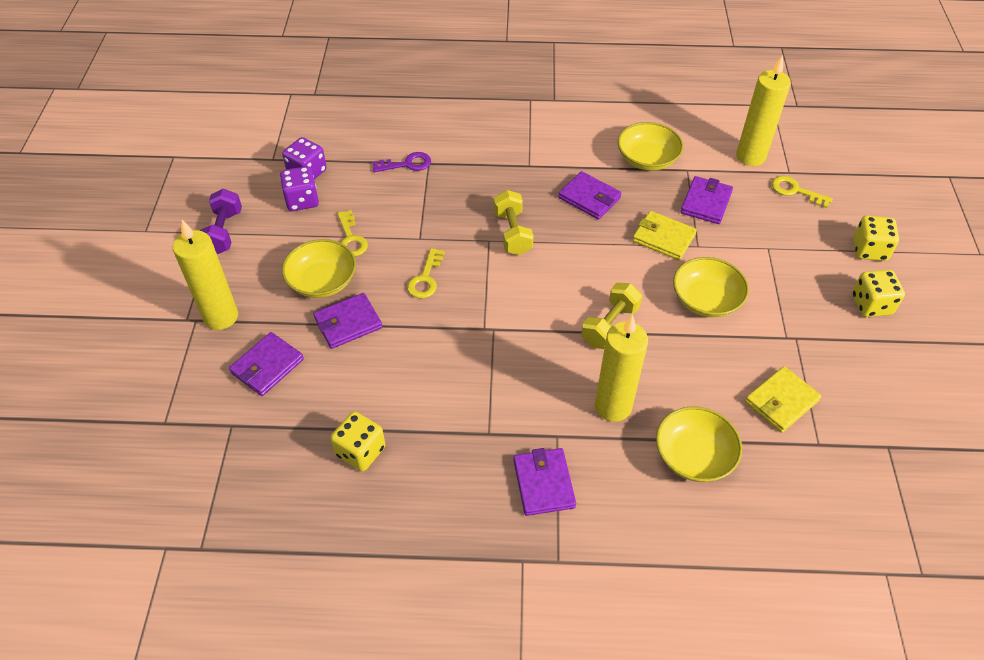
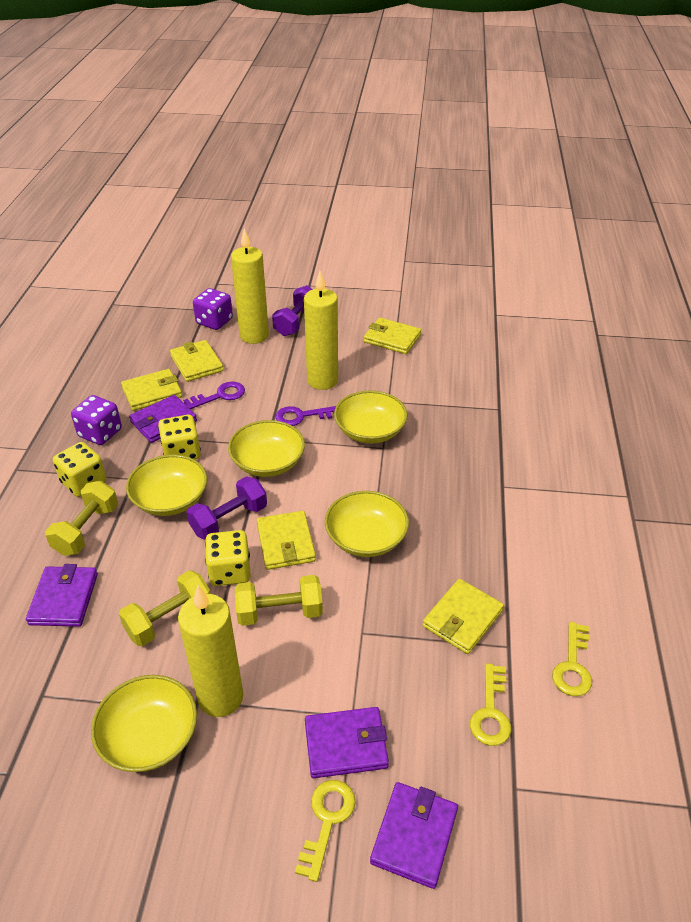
purple dumbbell: [199,189,242,254] = 1 -> [187,476,267,540] [272,285,313,336] = 2
purple key: [373,152,431,172] = 1 -> [183,381,245,409] [275,406,336,426] = 2
purple wallet: [229,332,304,396] [313,293,382,349] [513,448,576,516] [558,171,622,219] [681,176,733,224] = 5 -> [26,564,98,627] [129,395,197,443] [305,707,389,778] [370,782,458,889] = 4
yellow bowl: [282,239,356,298] [618,122,683,171] [656,406,742,482] [673,257,749,317] = 4 -> [91,675,197,772] [126,455,207,516] [228,420,305,477] [325,491,409,557] [334,391,408,444] = 5
yellow dumbbell: [494,190,534,255] [581,283,642,349] = 2 -> [45,481,118,556] [119,570,211,647] [235,575,323,626] = 3
yellow wallet: [632,211,697,260] [745,366,821,433] = 2 -> [121,369,182,411] [170,340,224,382] [257,511,316,570] [364,318,421,354] [423,579,504,654] = 5

